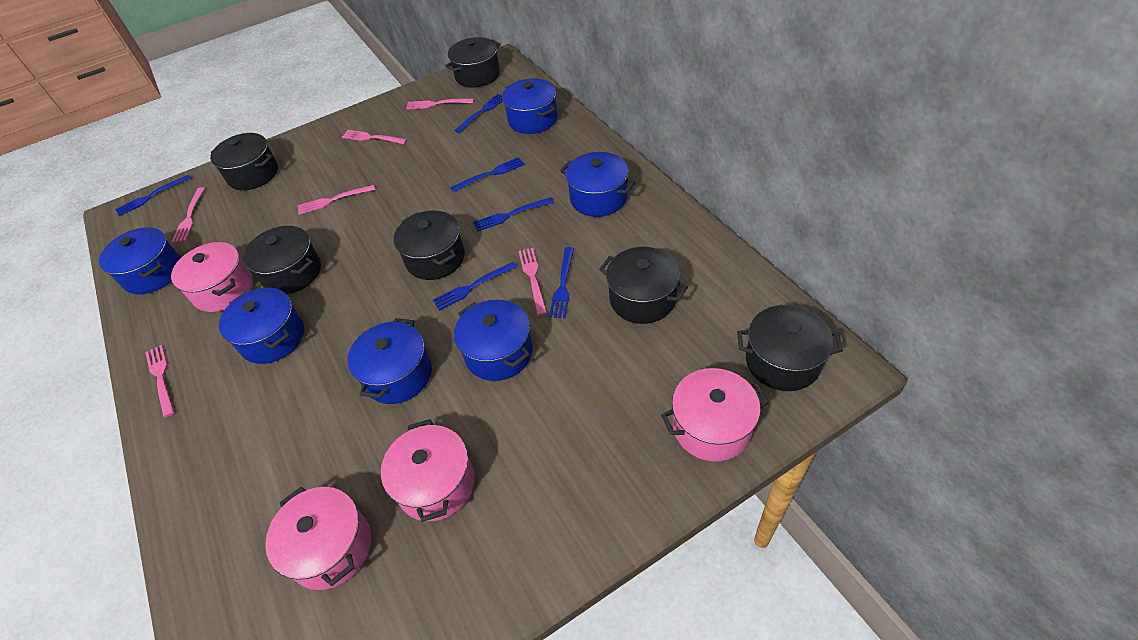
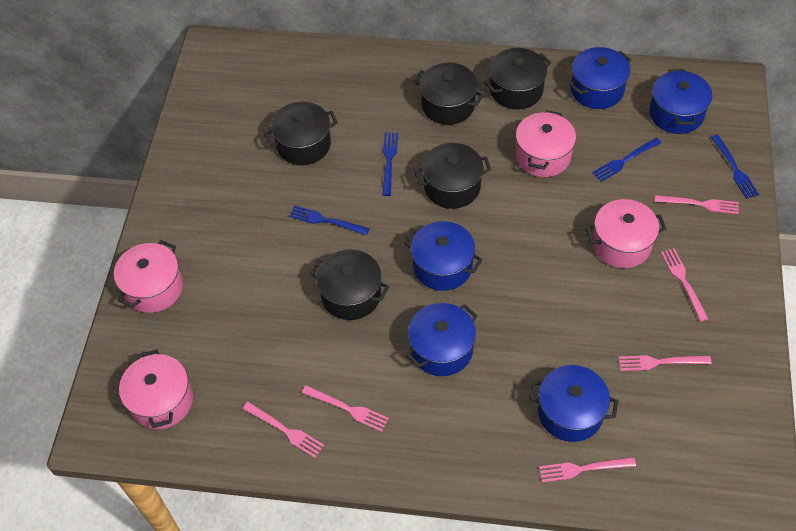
black pot: [210,133,278,190] [244,226,321,294] [394,211,465,280] [445,37,501,88] [599,247,688,324] [737,305,843,391] = 6 -> [264,102,338,165] [310,249,389,320] [414,63,484,125] [414,143,491,209] [485,48,551,110] = 5
blue fork: [115,175,191,216] [433,261,517,311] [450,157,525,192] [454,94,502,133] [473,197,554,232] [549,247,574,318] = 6 -> [289,205,370,235] [382,132,398,196] [592,138,661,182] [711,134,759,199] = 4
blue pot: [99,227,181,294] [219,288,304,364] [347,318,432,404] [454,300,533,381] [502,78,558,134] [560,152,635,217] = 6 -> [404,221,483,291] [406,303,478,376] [529,365,619,442] [569,47,631,109] [649,69,712,134] = 5

